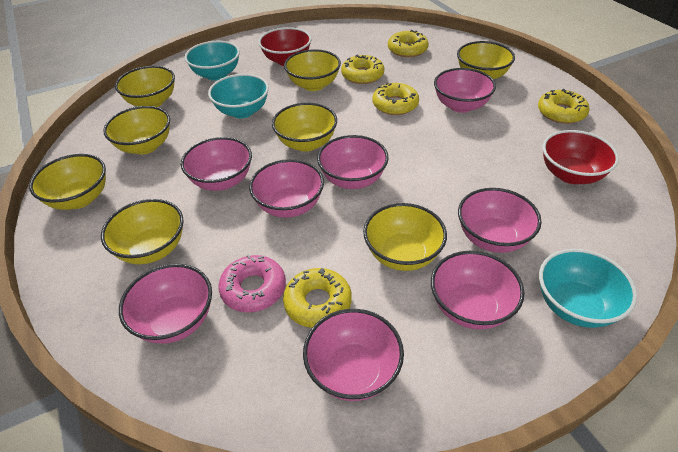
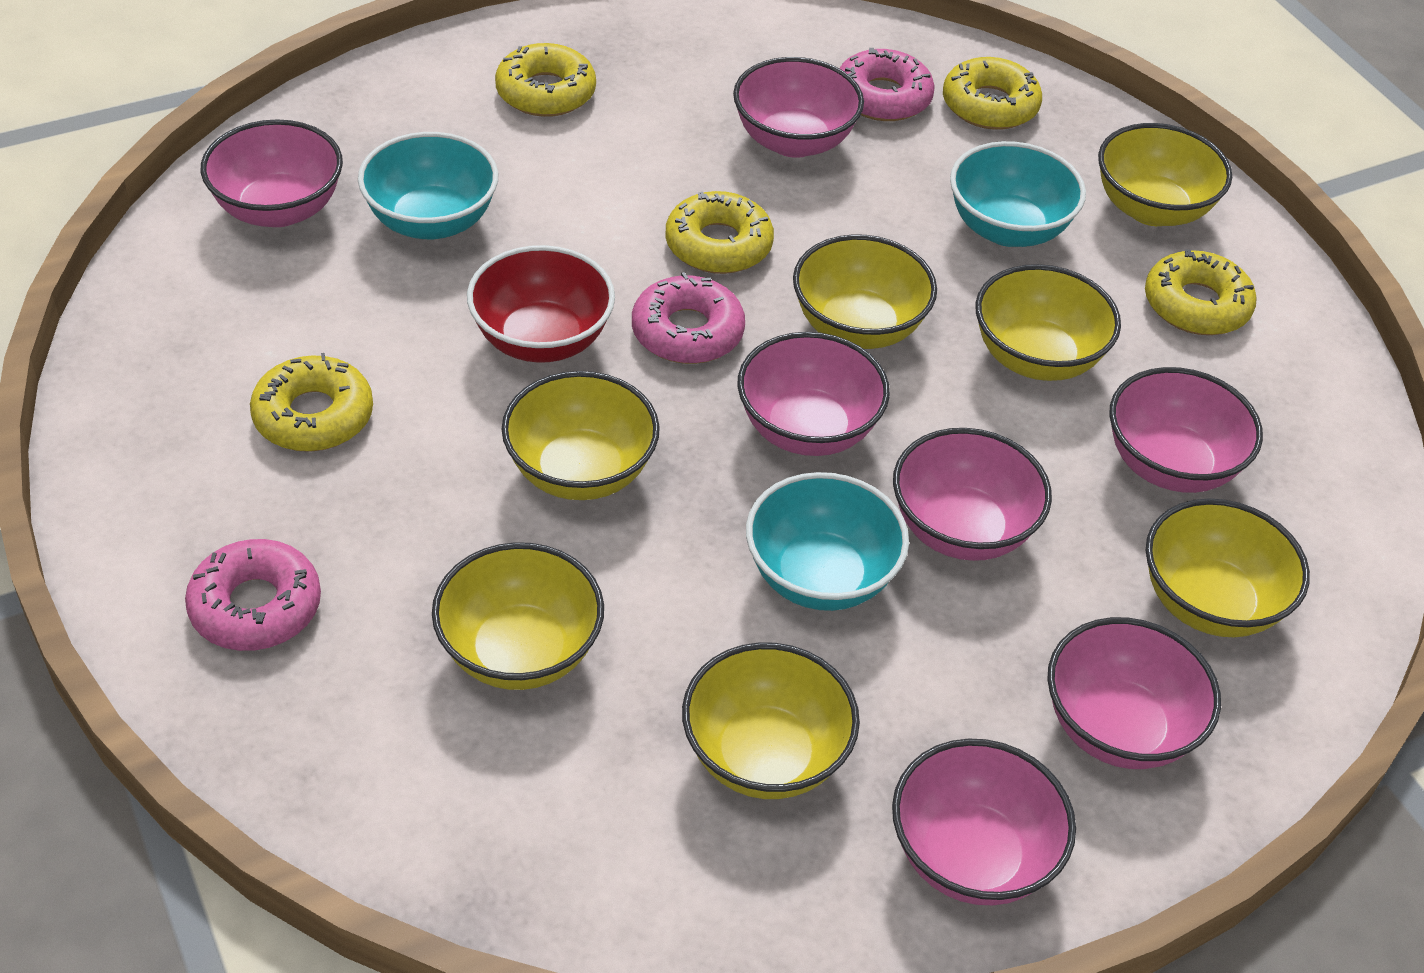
pink bowl: [119,264,212,344] [181,137,252,191] [249,159,324,218] [303,309,404,401] [317,135,389,189] [431,251,525,330] [434,68,496,113] [458,188,542,253] = 8 -> [201,119,343,227] [733,57,864,158] [737,332,890,456] [892,738,1076,905] [893,428,1052,561] [1047,617,1221,769] [1109,367,1263,493] = 7
pink donut: [218,255,286,313] = 1 -> [185,539,321,651] [632,272,745,364] [839,48,935,121] = 3
red bowl: [258,27,311,66] [543,130,619,184] = 2 -> [467,245,615,363] = 1
yellow bowl: [29,154,106,210] [101,199,184,264] [103,106,170,154] [115,66,175,107] [272,103,337,152] [284,49,341,91] [363,203,447,271] [457,41,515,79] = 8 -> [432,542,604,690] [502,371,660,500] [682,642,860,799] [793,234,937,349] [976,264,1121,381] [1098,123,1232,226] [1146,498,1310,637] = 7

